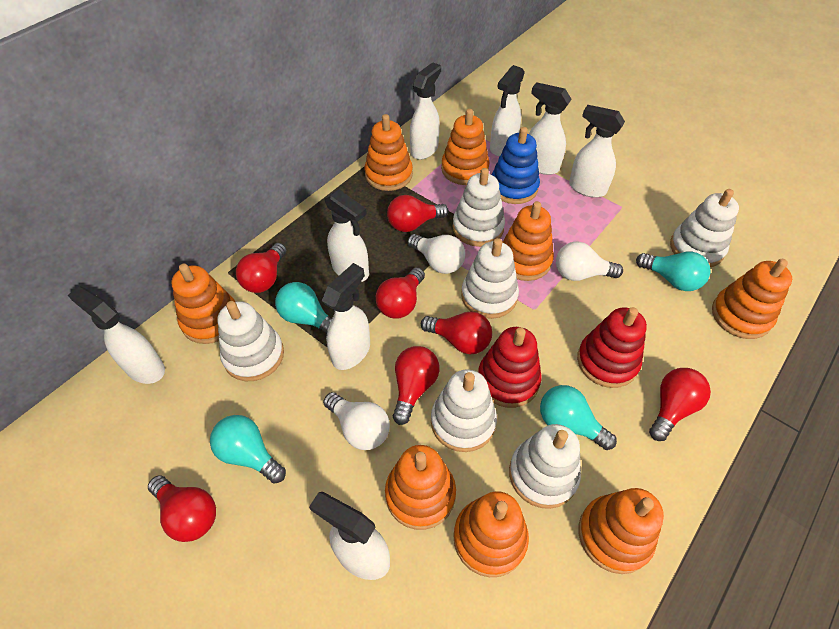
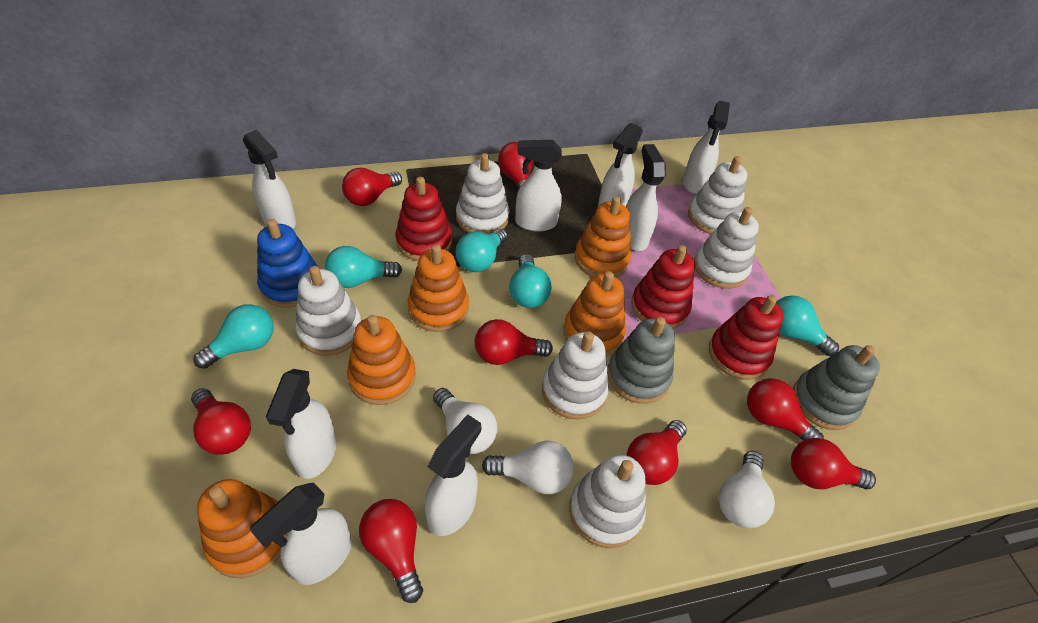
grey stacking toy: none = 0 -> [607,317,675,404] [793,345,880,430] = 2
orange stacking toy: [172,264,235,344] [365,114,413,191] [385,445,456,530] [441,109,489,185] [453,491,529,577] [502,201,554,281] [578,488,664,574] [712,259,792,339] = 8 -> [197,479,286,578] [347,315,416,405] [407,244,469,332] [563,271,626,356] [575,196,631,277] = 5
red light bulb: [148,476,216,542] [236,243,286,293] [376,267,425,319] [387,195,449,232] [393,346,440,425] [421,311,492,355] [649,368,711,441] = 7 -> [191,388,251,454] [342,168,402,206] [359,499,423,603] [474,319,553,365] [498,142,533,190] [626,420,687,485] [747,378,824,441] [791,438,876,490] = 8
red stacking toy: [478,327,541,408] [577,307,647,388] = 2 -> [395,177,452,261] [631,245,695,329] [709,295,783,380] = 3
turquoise light bulb: [210,415,286,484] [275,282,332,334] [540,385,617,450] [636,252,711,291] = 4 -> [194,304,274,369] [325,246,402,288] [456,228,507,272] [509,254,551,308] [776,295,839,356] = 5

